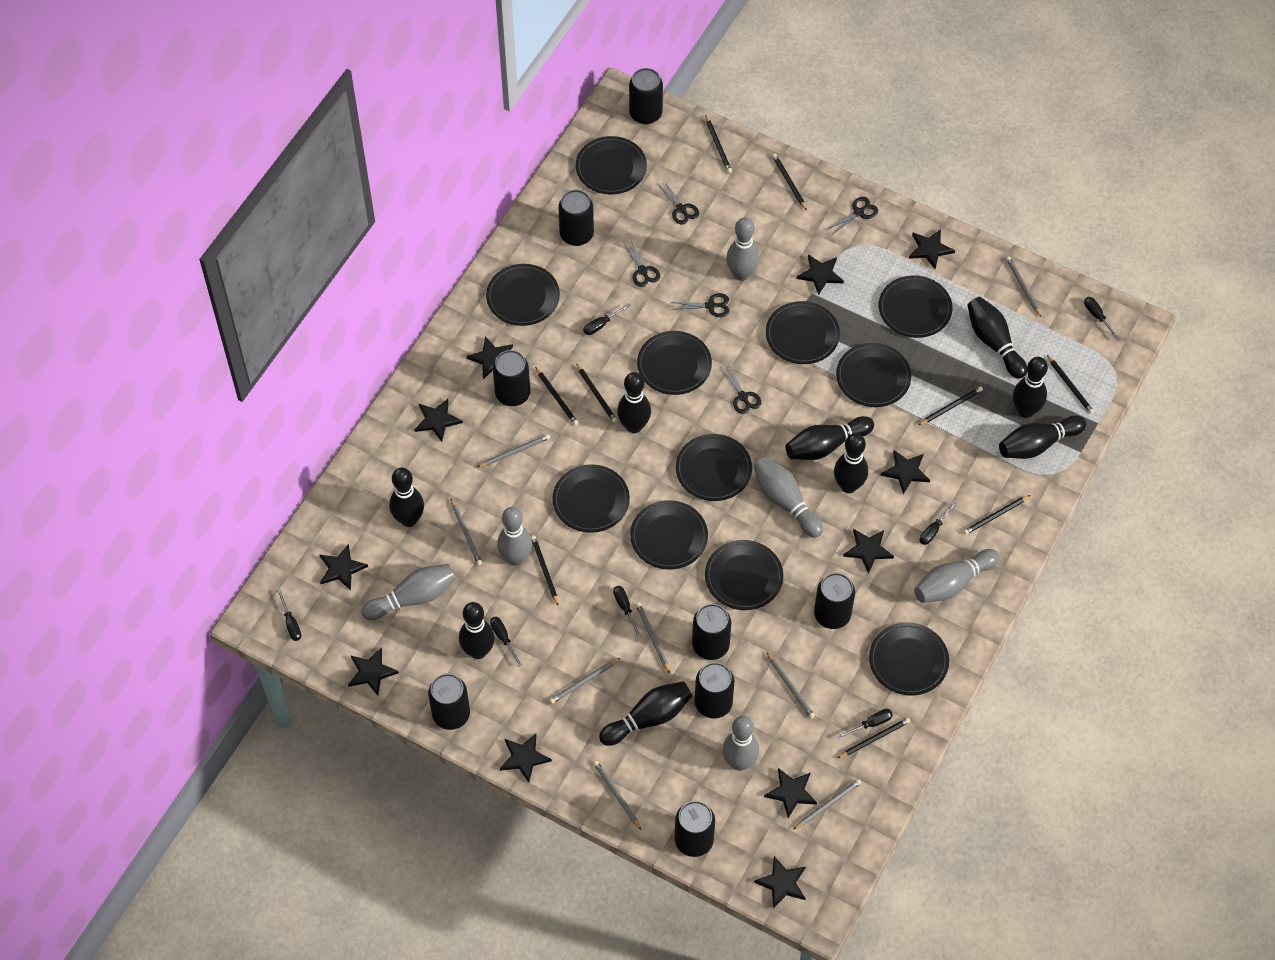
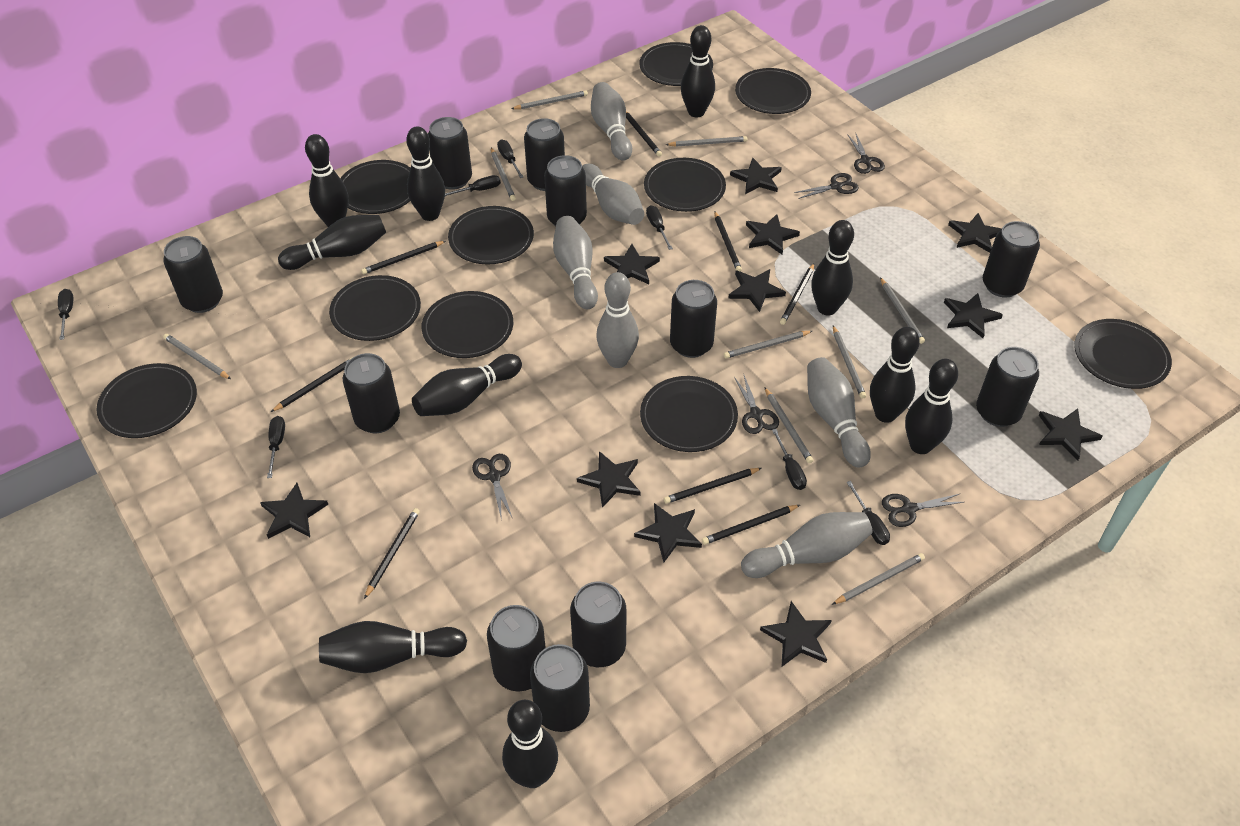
black bowling pin: [389,467,424,527] [459,602,495,659] [599,681,692,746] [617,372,651,433] [786,416,874,460] [834,433,868,493] [967,297,1027,379] [999,416,1086,459] [1013,357,1048,418] = 9 -> [278,215,386,270] [305,134,349,227] [319,621,467,673] [406,126,445,221] [412,354,522,416] [502,700,558,788] [681,25,715,117] [811,220,854,316] [870,327,920,423] [905,359,958,454] = 10
black can: [428,674,470,730] [493,350,531,406] [558,190,594,246] [629,68,663,125] [675,801,715,857] [692,604,731,660] [695,662,735,719] [814,573,855,629] = 8 -> [163,236,223,313] [343,353,400,433] [428,117,472,190] [487,605,546,691] [524,118,565,191] [530,644,590,732] [544,155,587,226] [570,582,626,667] [670,280,717,358] [976,347,1039,427] [983,221,1040,298] = 11
black pencil: [531,535,558,605] [535,367,578,425] [576,363,617,423] [705,115,732,173] [772,154,807,211] [838,718,911,758] [919,386,983,425] [963,495,1030,535] [1047,355,1094,414] = 9 -> [271,357,353,412] [361,241,446,274] [364,508,420,599] [626,111,662,157] [664,468,761,504] [702,505,800,545] [714,211,742,272] [780,263,814,325] = 8
black plate: [486,264,560,326] [552,464,630,533] [576,136,647,194] [630,500,708,570] [637,331,712,395] [676,434,752,501] [705,540,783,610] [766,301,840,364] [836,343,911,407] [869,622,949,696] [879,275,952,338] = 11 -> [96,363,197,438] [329,275,421,341] [340,160,410,214] [422,291,513,358] [448,206,534,264] [639,42,713,86] [640,376,738,452] [644,158,726,212] [735,68,811,114] [1074,319,1172,389] = 10
grey pencil: [451,498,482,565] [478,434,550,467] [550,658,620,704] [593,761,641,830] [636,603,670,673] [767,652,815,719] [793,779,861,829] [1006,256,1041,317] = 8 -> [163,334,231,379] [491,148,516,201] [511,90,588,109] [666,136,748,147] [724,331,812,359] [764,387,813,463] [832,553,925,605] [833,326,866,399] [880,277,925,344] = 9

